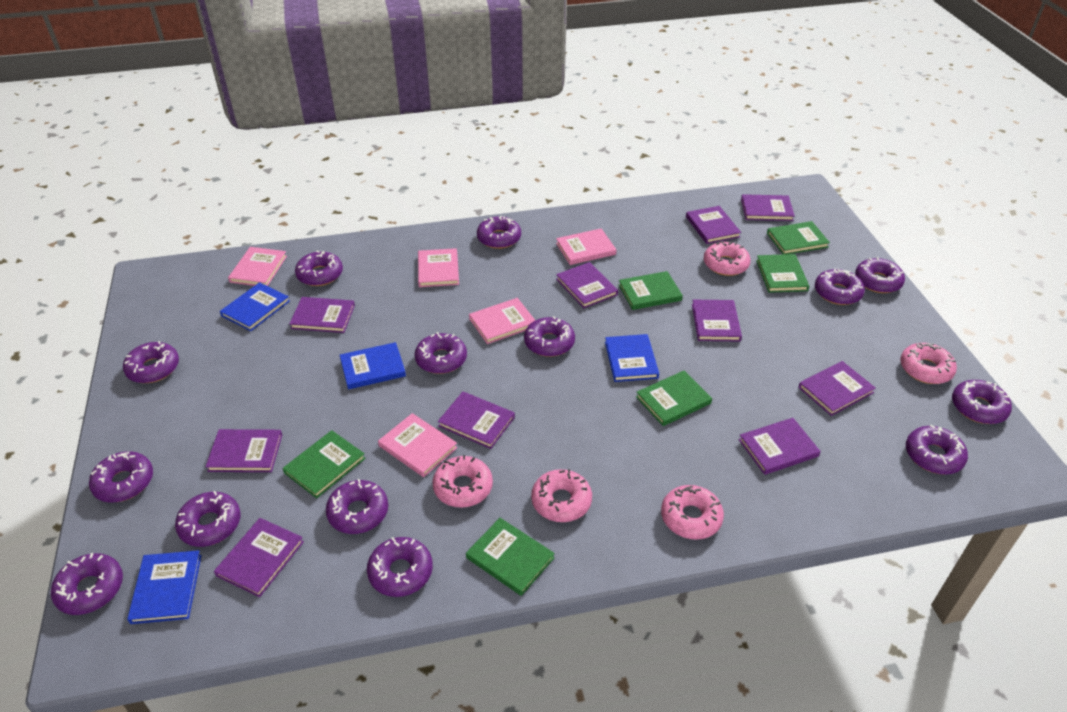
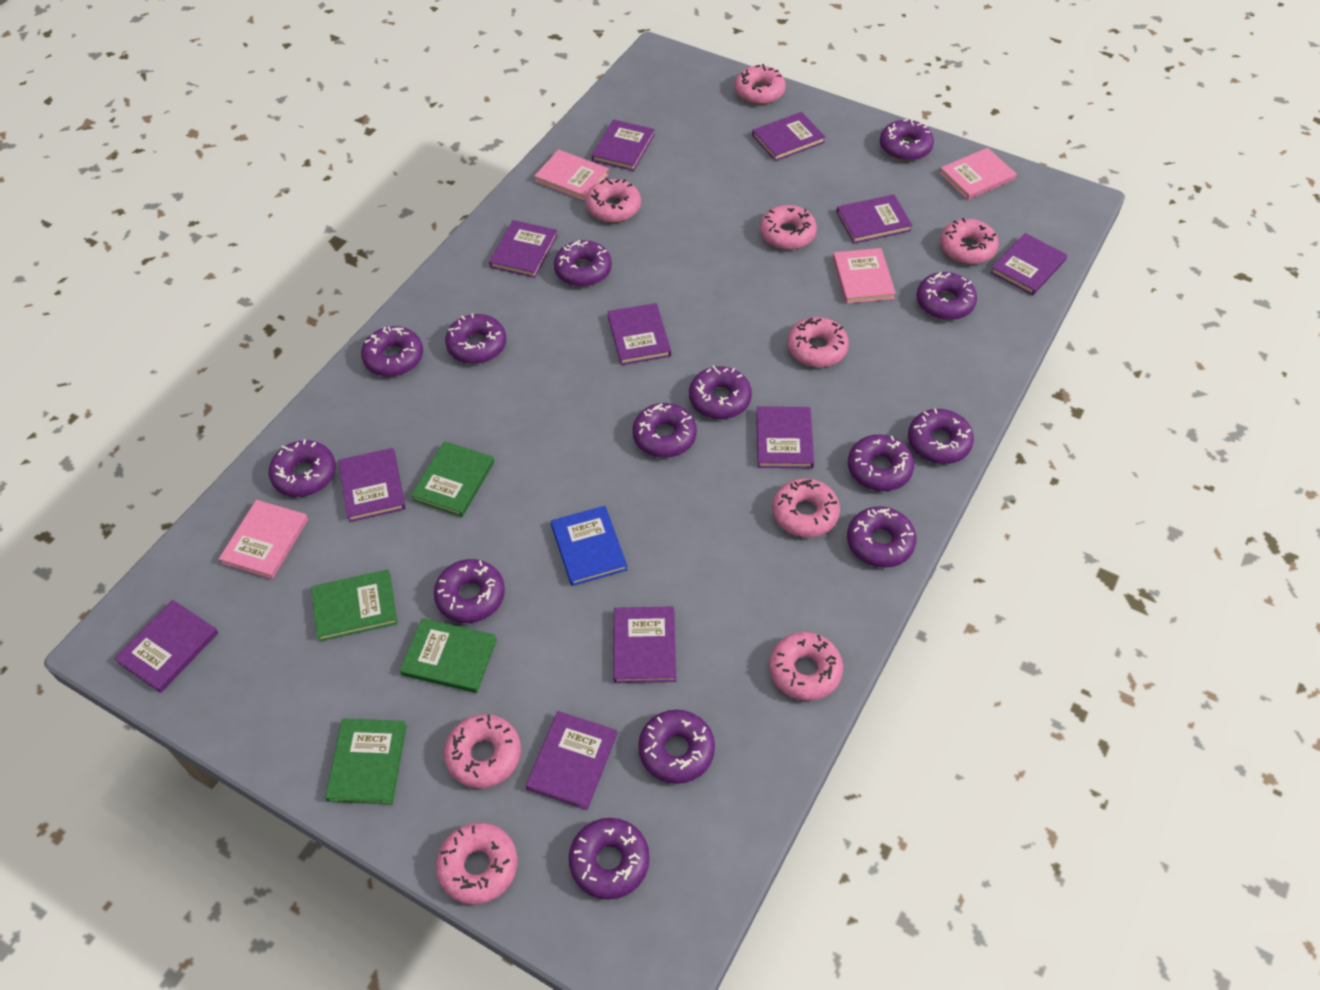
blue book: [127,550,201,624] [220,282,290,331] [340,342,406,389] [605,334,659,382] = 4 -> [551,506,628,586] = 1
green book: [283,430,366,498] [466,518,555,596] [618,271,683,310] [636,371,712,426] [756,254,809,293] [767,221,830,254] = 6 -> [311,570,398,642] [325,718,407,805] [400,618,497,693] [411,441,494,517] = 4
pink book: [228,247,287,286] [378,413,458,477] [418,248,459,287] [469,298,535,344] [556,228,616,265] = 5 -> [219,500,308,579] [534,150,609,201] [833,248,896,304] [939,148,1017,200] = 4
pink donut: [433,455,493,508] [531,469,592,522] [661,485,724,540] [704,241,751,276] [900,343,957,384] = 5 -> [436,822,517,905] [444,714,521,789] [586,178,641,223] [734,64,786,104] [760,205,817,250] [769,632,843,701] [772,478,840,538] [787,317,849,367] [940,218,999,264] = 9
purple book: [206,429,282,472] [214,518,304,597] [289,297,355,333] [438,392,515,449] [556,262,618,308] [686,206,741,244] [692,300,742,342] [739,418,821,475] [741,194,795,221] [798,361,876,416] = 10 -> [114,600,218,693] [338,448,406,522] [489,220,558,278] [526,711,617,810] [592,120,655,171] [608,303,671,365] [614,606,676,683] [752,112,825,161] [756,406,814,469] [836,195,913,244] [990,233,1067,296] = 11

